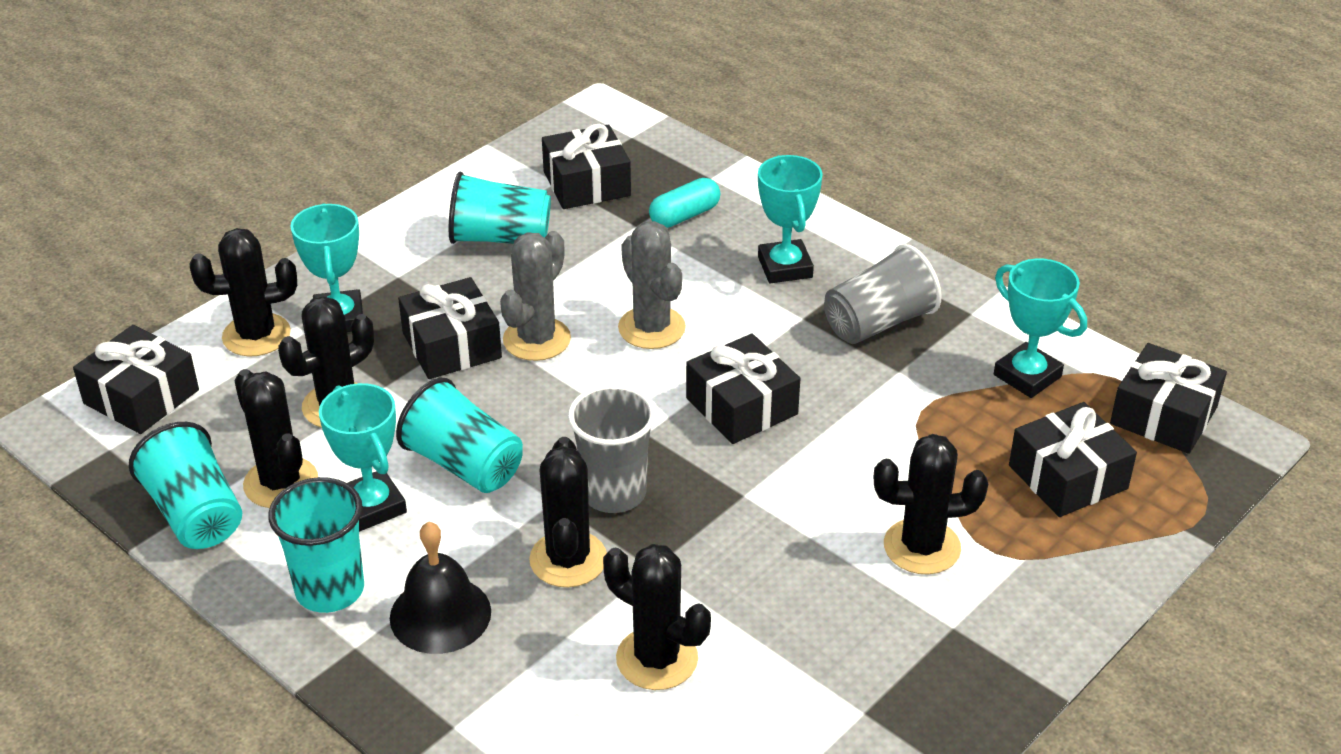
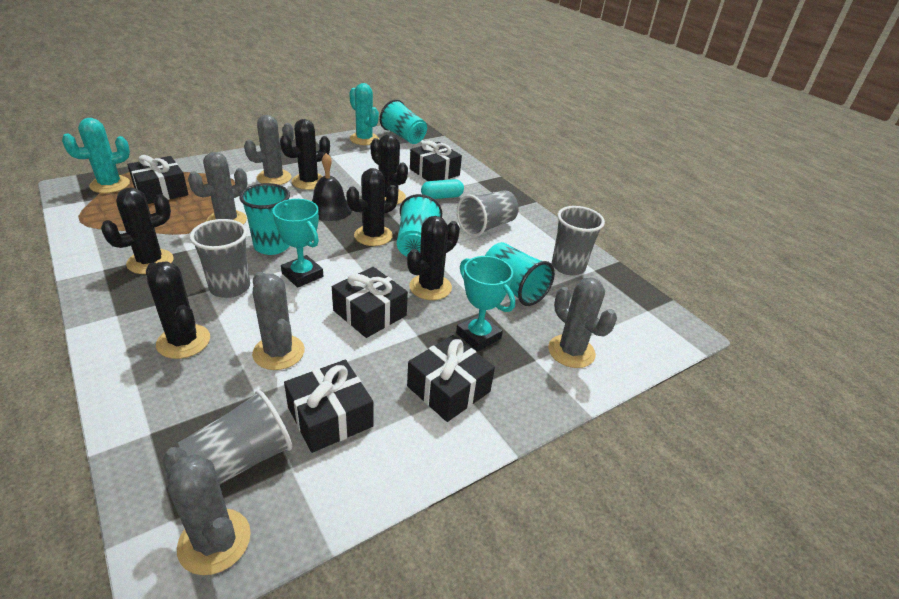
black gift: [73,325,199,434] [398,277,502,379] [542,124,631,209] [686,334,800,444] [1009,402,1137,517] [1110,343,1227,454] = 6 -> [127,155,189,204] [284,360,374,453] [332,267,408,338] [407,335,495,422] [410,141,462,181] = 5
grey cactus: [500,231,571,361] [618,221,686,349] = 2 -> [162,447,251,575] [188,152,247,225] [244,115,294,185] [252,272,305,370] [548,278,617,368] = 5
grey cup: [568,385,656,513] [824,244,942,344] = 2 -> [178,390,292,485] [190,219,250,298] [457,190,519,237] [552,206,605,275] = 4
turquoise cactus: none = 0 -> [62,118,130,193] [349,83,379,145] = 2
turquoise trophy: [290,203,363,332] [319,383,407,532] [758,155,823,283] [994,258,1087,398] = 4 -> [273,199,323,288] [456,256,515,352] = 2

